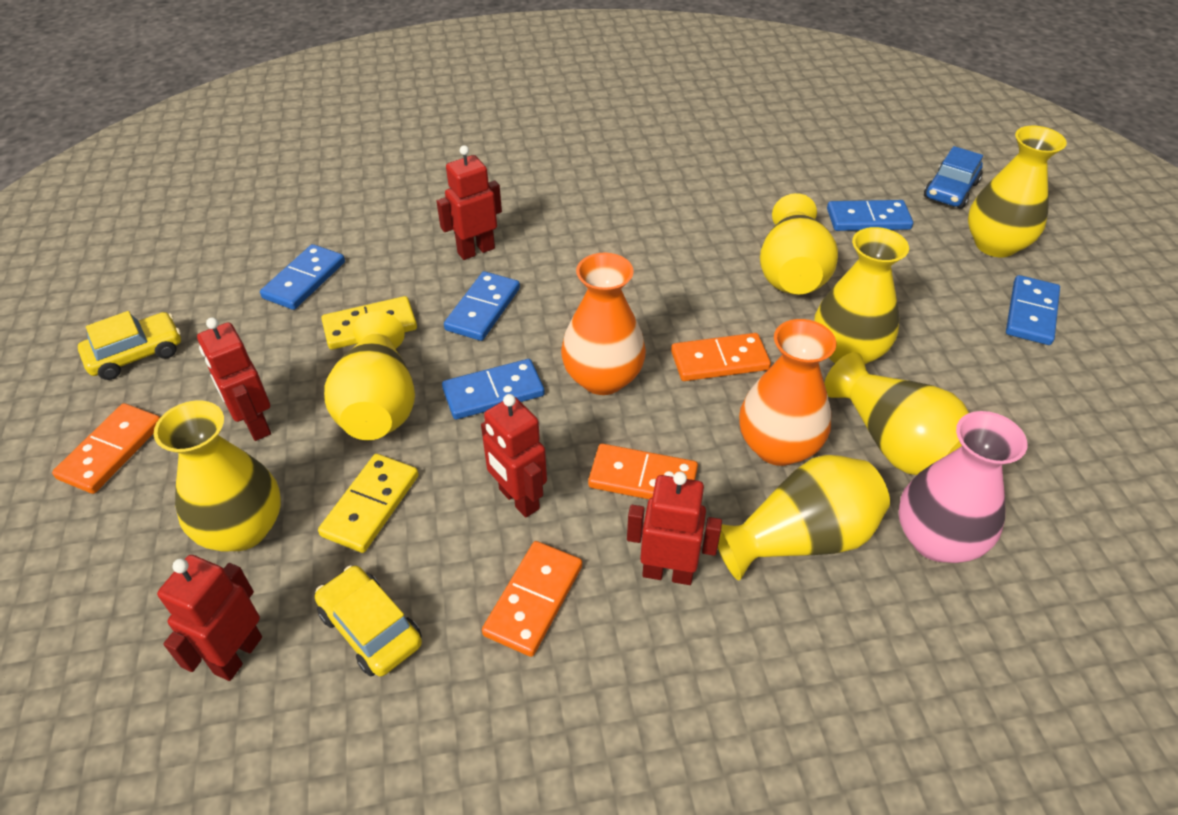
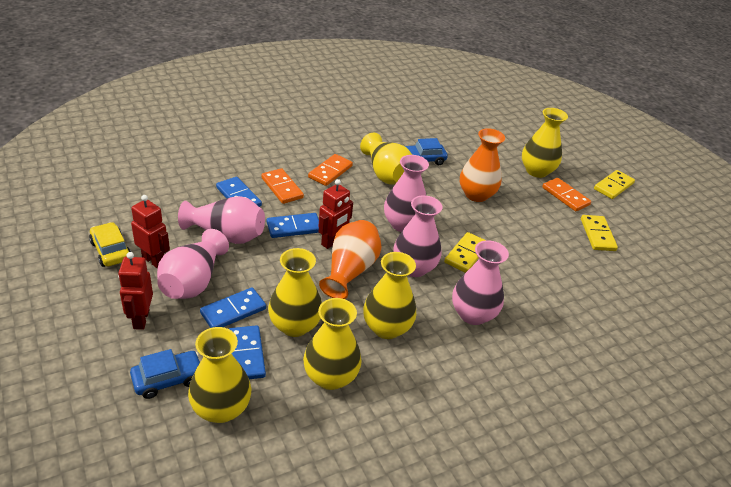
blue car: [924,146,983,209] = 1 -> [130,349,200,399] [405,138,448,165] = 2
blue domino: [260,244,345,310] [442,359,545,419] [444,271,520,341] [827,200,913,231] [1006,275,1060,345] = 5 -> [200,287,266,328] [216,177,262,207] [229,325,266,379] [267,213,319,238] = 4
orange domino: [52,403,160,494] [482,541,582,657] [588,444,698,499] [671,333,771,381] = 4 -> [261,168,304,204] [308,154,353,186] [542,178,591,211] = 3
pink vase: [898,411,1027,563] = 1 -> [157,229,229,299] [178,196,265,244] [384,155,429,232] [393,195,443,277] [452,240,509,325] = 5
red robot: [157,555,262,681] [197,317,271,441] [436,145,502,260] [481,394,547,518] [627,471,722,585] = 5 -> [118,252,153,330] [131,195,170,269] [318,179,353,249] = 3
yellow car: [78,311,181,380] [315,566,422,676] = 2 -> [89,222,131,267] = 1
yellow domino: [318,454,419,553] [321,296,417,350] = 2 -> [444,232,486,273] [581,215,618,251] [594,170,635,199] = 3
yellow vase: [153,400,281,551] [324,311,415,440] [718,455,890,581] [760,193,838,295] [814,227,909,364] [824,352,969,475] [968,126,1067,257] = 7 -> [188,327,251,423] [268,248,322,337] [303,298,362,390] [360,133,412,185] [363,252,416,339] [522,108,568,178] = 6

